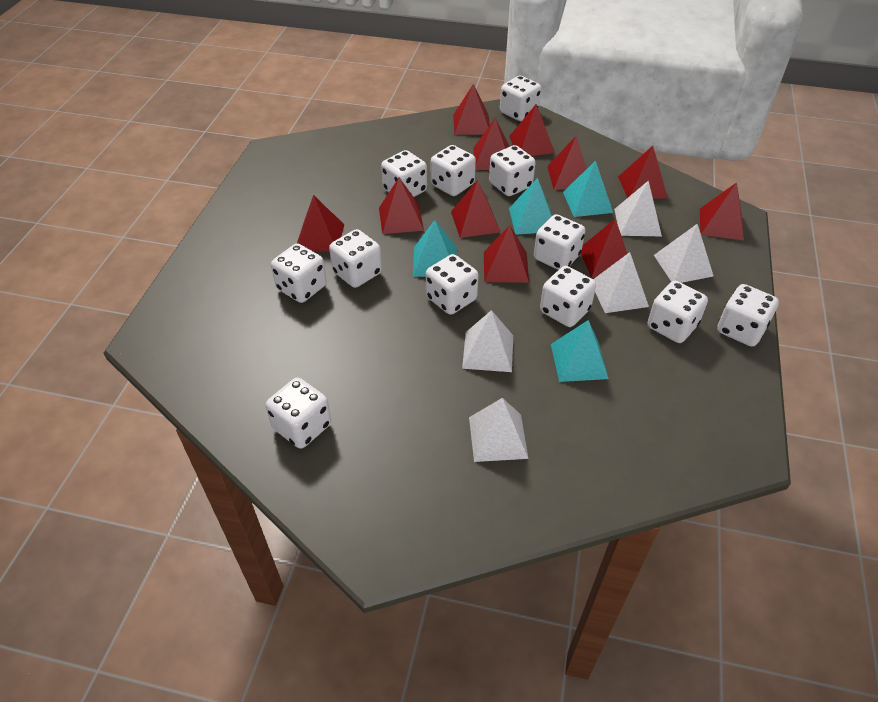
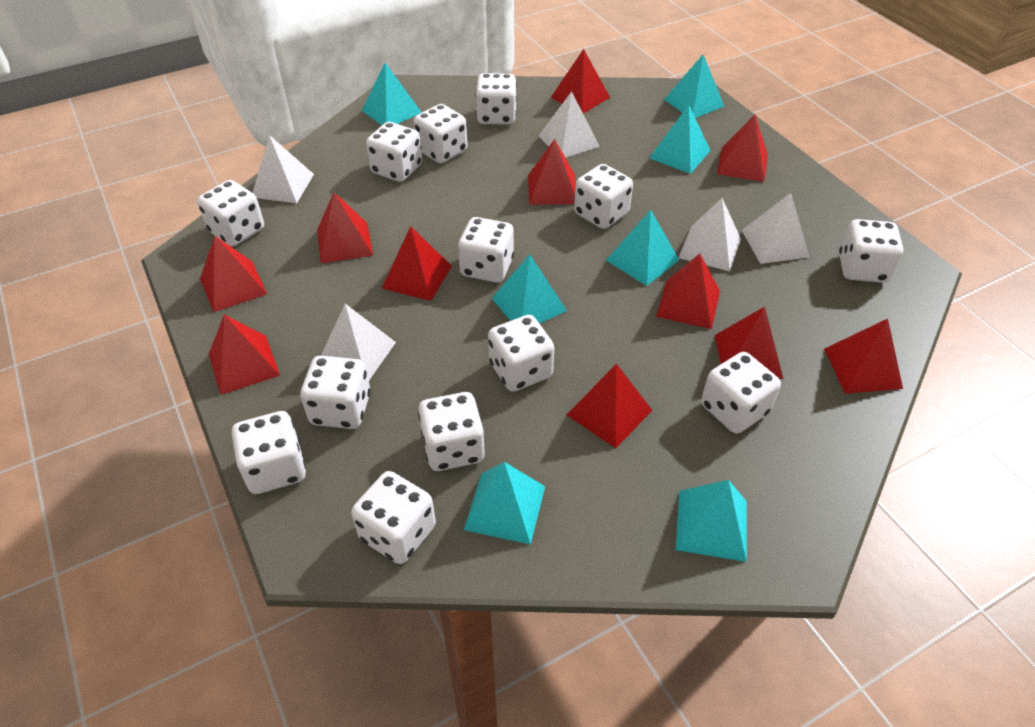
turquoise pyramid: [413,220,457,277] [509,178,552,235] [551,320,609,382] [563,161,613,217] = 4 -> [362,63,422,125] [464,462,545,545] [492,254,567,324] [606,209,679,286] [649,105,710,174] [664,55,724,118] [676,480,747,562] = 7
white dice: [266,378,331,449] [271,244,327,303] [329,229,382,288] [381,150,427,197] [426,254,479,315] [431,145,476,196] [489,145,536,196] [500,76,541,121] [534,214,585,270] [540,266,596,327] [647,281,708,343] [717,284,779,347] = 12 -> [197,180,264,246] [232,411,306,494] [300,356,371,429] [351,471,436,564] [366,122,422,182] [413,104,467,163] [418,392,485,471] [458,217,514,283] [475,73,517,125] [488,315,554,392] [574,164,633,229] [701,352,781,434] [839,219,903,283] = 13

